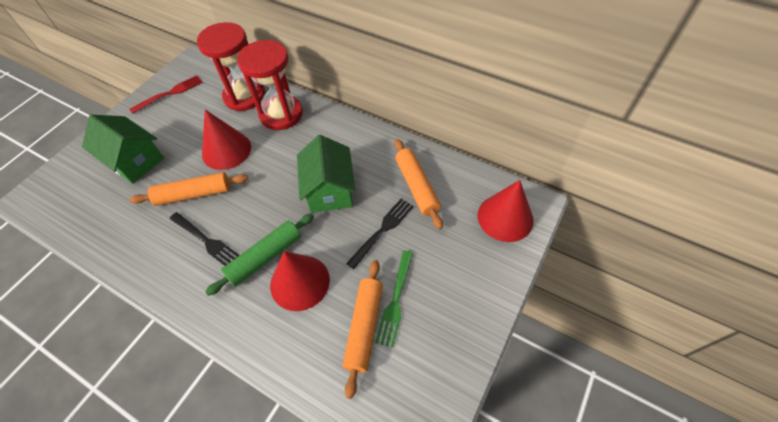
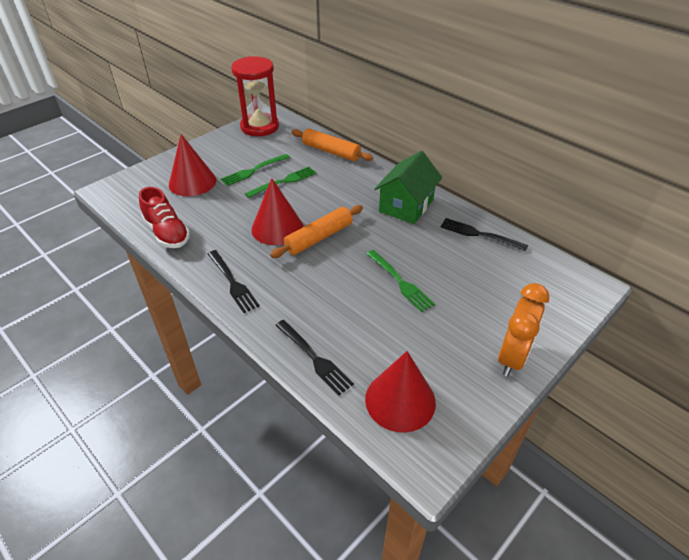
black fork: [170,212,239,266] [346,199,414,269] = 2 -> [208,250,260,313] [275,320,354,396] [440,218,528,251] = 3
green fork: [375,251,413,348] = 1 -> [221,154,290,186] [245,167,317,198] [367,250,435,312] = 3
green house: [82,115,164,184] [297,135,356,213] = 2 -> [374,151,442,224] = 1
green rolling pin: [205,213,314,296] = 1 -> none = 0
orange clock: none = 0 -> [498,283,550,376] = 1
orange rolling pin: [129,172,248,206] [342,260,383,399] [395,139,443,229] = 3 -> [270,205,363,258] [292,129,373,161] = 2
red fork: [130,75,203,114] = 1 -> none = 0
red hourglass: [197,22,266,111] [237,40,303,130] = 2 -> [231,56,279,136] = 1
red shoe: none = 0 -> [139,187,190,248] = 1

